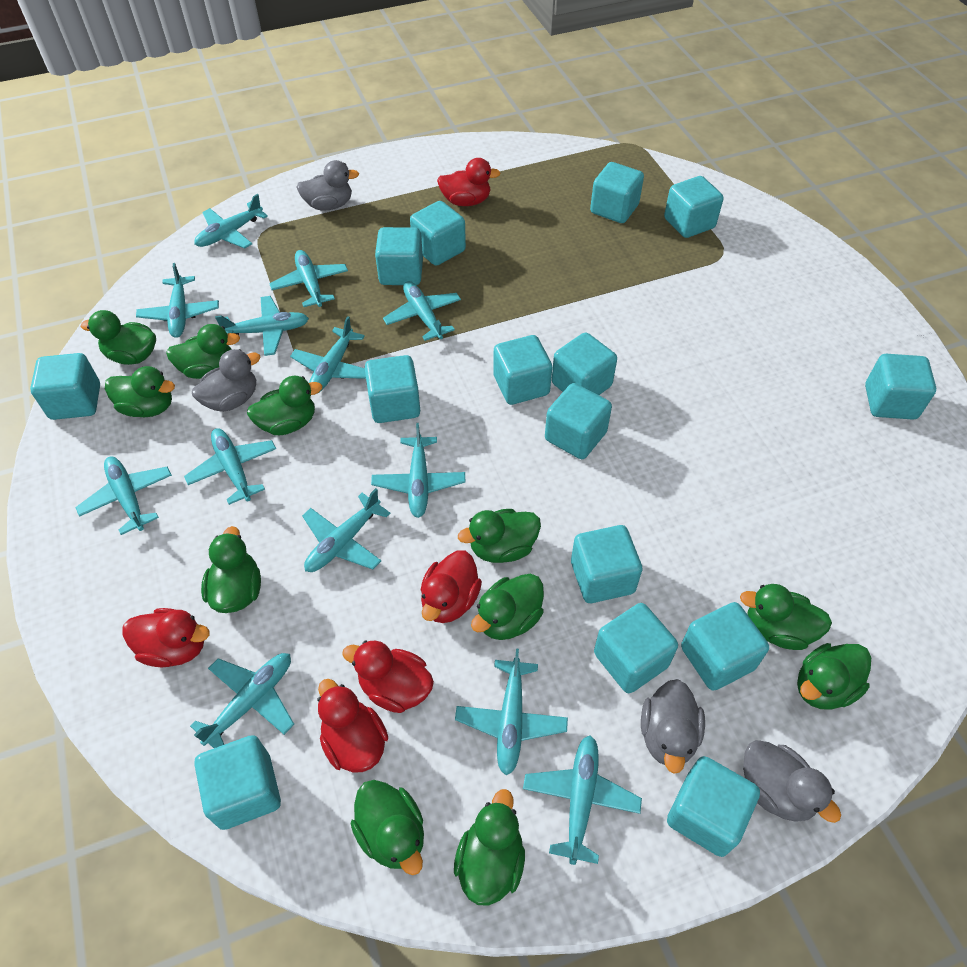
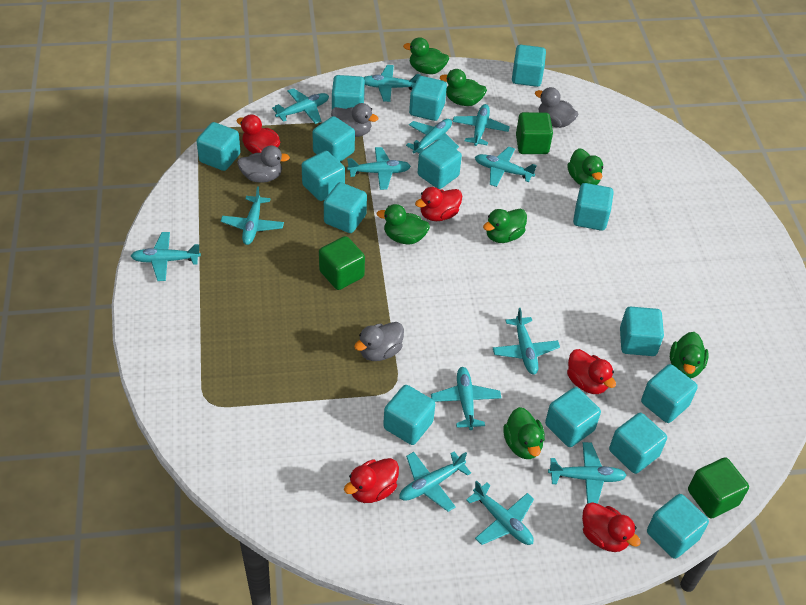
green cube: none = 0 -> [319,236,365,290] [516,112,553,154] [688,458,749,519] = 3
green duck: [81,310,156,365] [105,366,175,417] [166,324,240,379] [201,526,261,613] [247,376,322,435] [351,780,424,875] [454,789,525,906] [458,509,541,563] [471,574,544,640] [740,584,832,650] [797,643,871,710] = 11 -> [377,204,430,245] [403,37,449,74] [440,69,487,106] [483,209,527,243] [503,407,545,459] [567,148,603,185] [670,332,709,379] = 7

